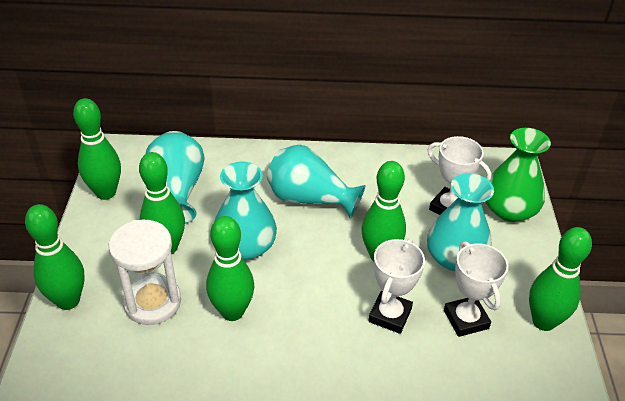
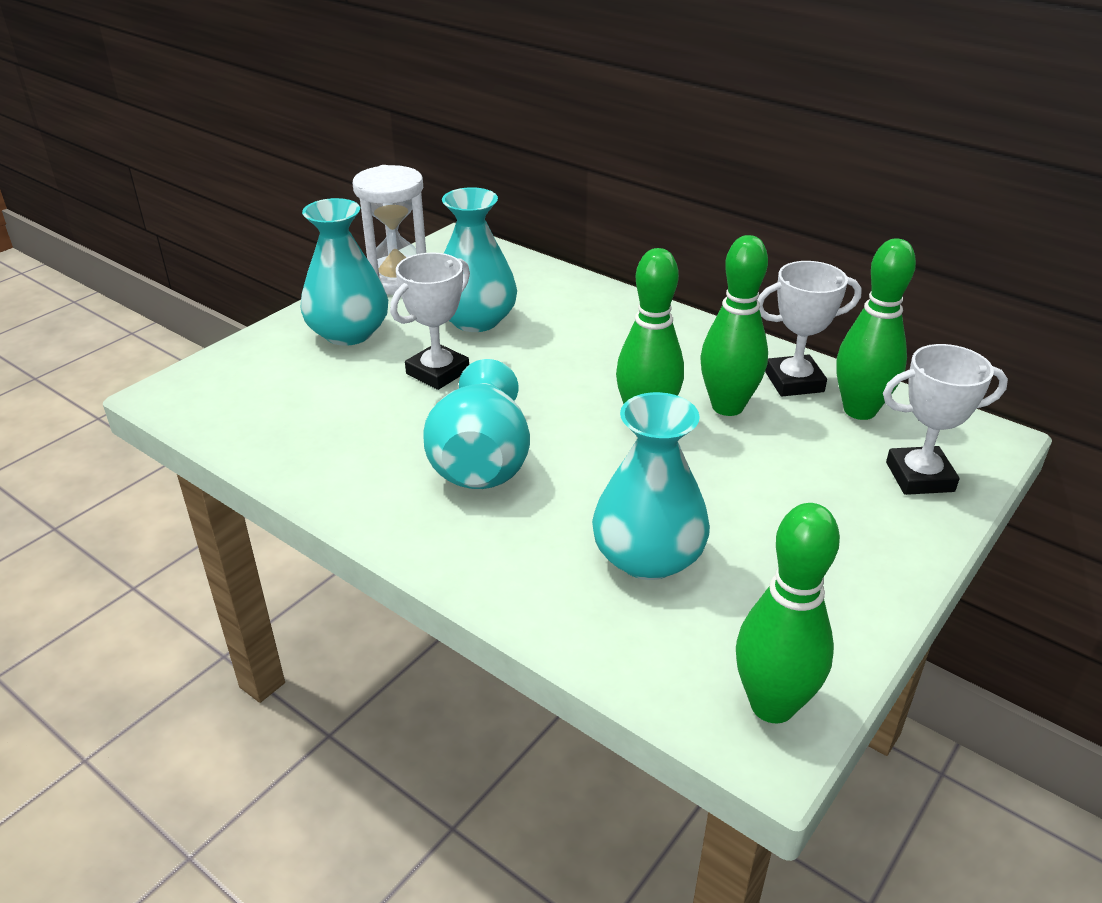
green bowling pin: [25,204,84,310] [73,98,121,200] [139,152,185,254] [206,216,254,321] [362,161,406,261] [529,227,592,331] = 6 -> [616,248,684,404] [701,235,768,416] [736,503,840,723] [836,238,916,420] = 4
green vase: [485,128,551,222] = 1 -> none = 0

